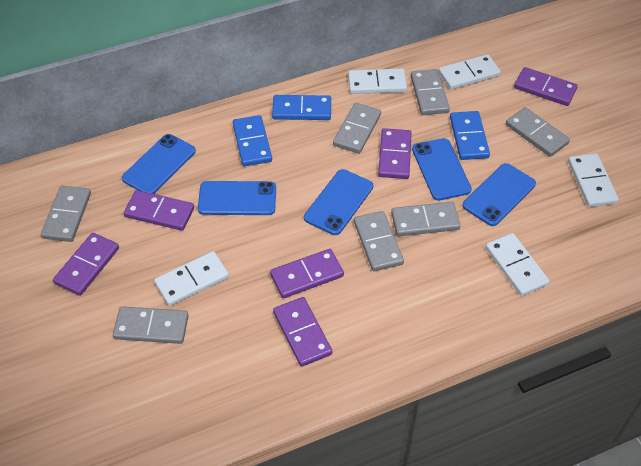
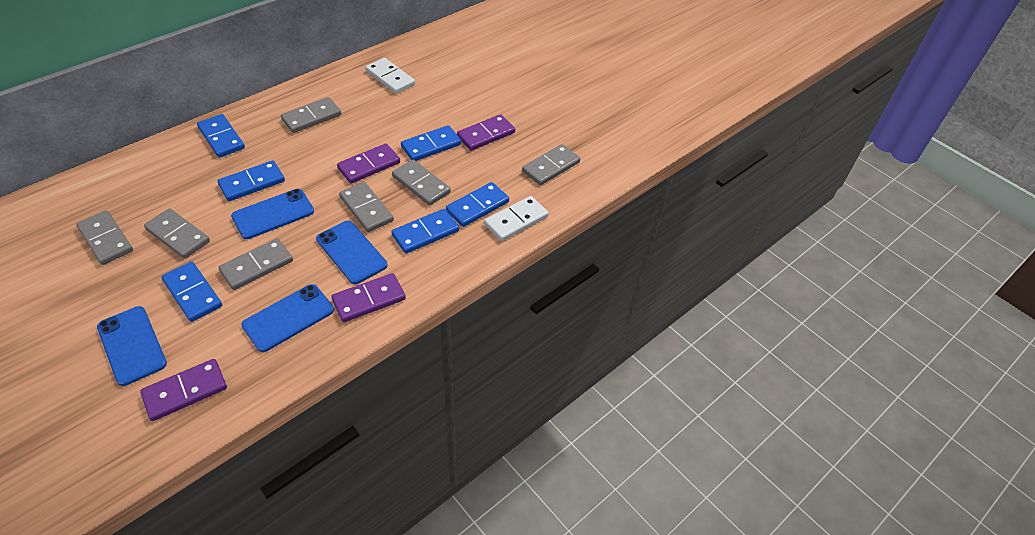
blue domino: [233,115,272,166] [272,95,331,120] [450,111,490,160] = 3 -> [162,262,222,322] [197,114,245,158] [217,160,285,201] [391,209,459,254] [401,125,461,161] [446,182,509,227] = 6
blue phone: [122,134,196,194] [198,181,276,215] [304,169,373,235] [412,138,472,201] [463,163,536,226] = 5 -> [97,306,167,386] [231,189,314,239] [242,284,334,352] [316,221,387,284] = 4
purple domino: [53,233,119,296] [124,190,194,231] [270,249,344,298] [273,297,332,367] [378,128,412,179] [514,67,578,106] = 6 -> [140,359,227,421] [332,273,406,322] [337,143,400,184] [457,114,515,151] = 4
white domino: [154,251,229,306] [348,69,407,94] [439,54,501,90] [485,233,550,296] [568,153,619,207] = 5 -> [365,58,415,94] [484,196,549,241] = 2

